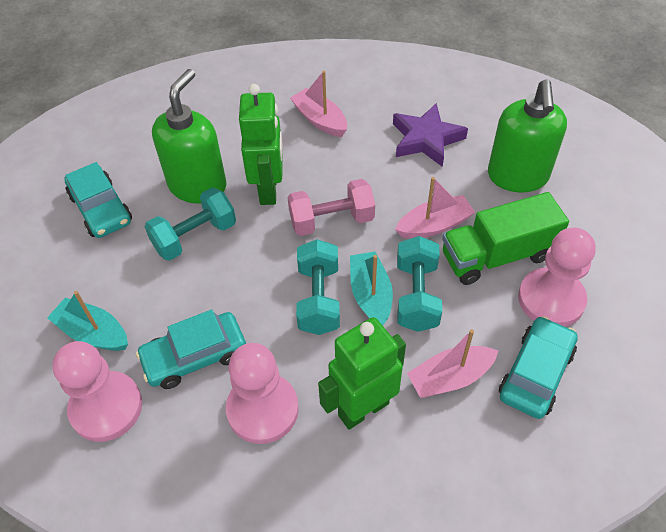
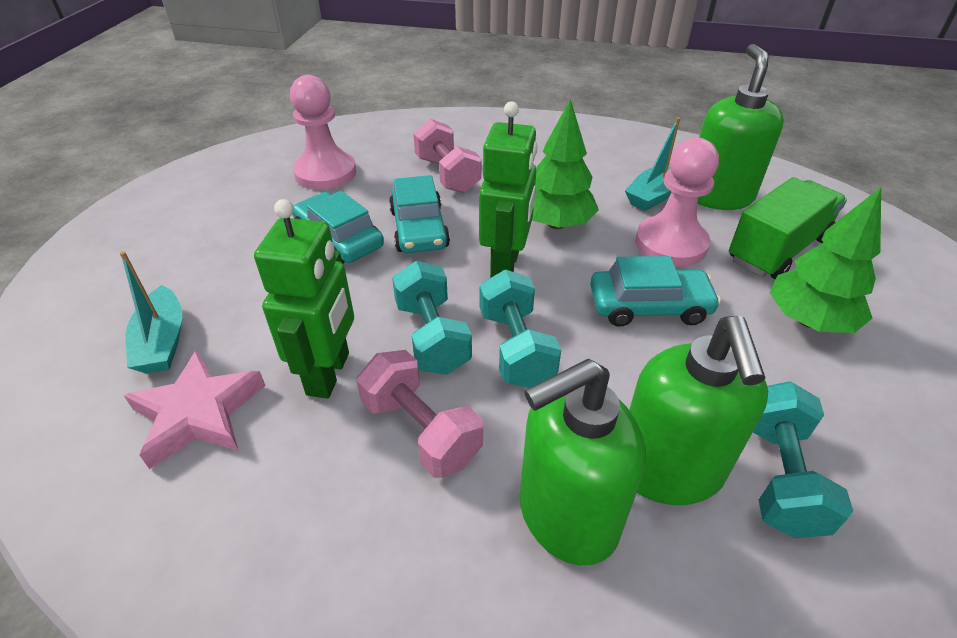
green soap dispenser: [152,69,226,204] [488,79,567,193] = 2 -> [520,359,646,565] [629,316,768,505] [698,44,784,210] = 3
green tree: none = 0 -> [532,99,599,229] [770,187,881,333] = 2
pink boat: [290,71,347,137] [395,177,475,239] [407,329,499,398] = 3 -> none = 0
pink dumbbell: [288,179,375,236] = 1 -> [356,350,483,478] [413,119,481,193] = 2
pink pawn: [52,341,142,442] [226,343,299,444] [518,228,596,327] = 3 -> [290,75,357,190] [635,138,719,267] = 2
pink star: none = 0 -> [124,350,265,469] = 1
purple star: [393,103,468,167] = 1 -> none = 0

